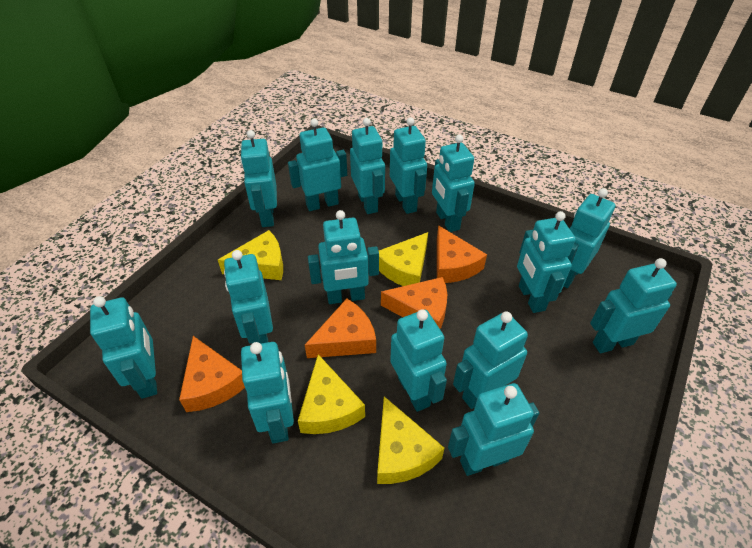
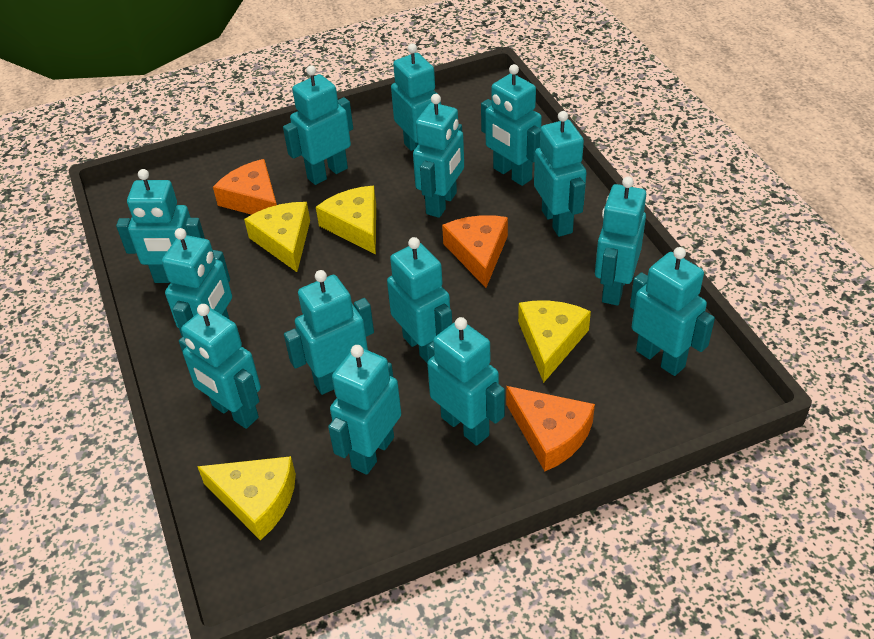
orange cheese: [179,336,245,412] [305,298,376,358] [381,277,447,329] [437,225,487,283] = 4 -> [213,159,277,215] [442,215,508,288] [506,386,595,471] = 3
turquoise robot: [90,296,157,399] [224,250,273,344] [240,130,277,227] [241,342,294,443] [288,119,347,211] [308,210,379,304] [350,118,385,214] [390,117,427,214] [390,310,447,412] [432,135,475,232] [448,383,539,476] [453,311,528,409] [517,211,576,313] [563,188,616,288] [590,258,677,353] = 15 -> [116,169,205,283] [162,228,232,337] [179,304,261,429] [283,65,353,185] [284,270,374,395] [328,345,401,475] [387,237,452,363] [391,43,441,151] [413,94,464,218] [427,317,505,446] [481,64,542,186] [534,111,587,237] [595,177,646,305] [630,247,715,376] = 14

